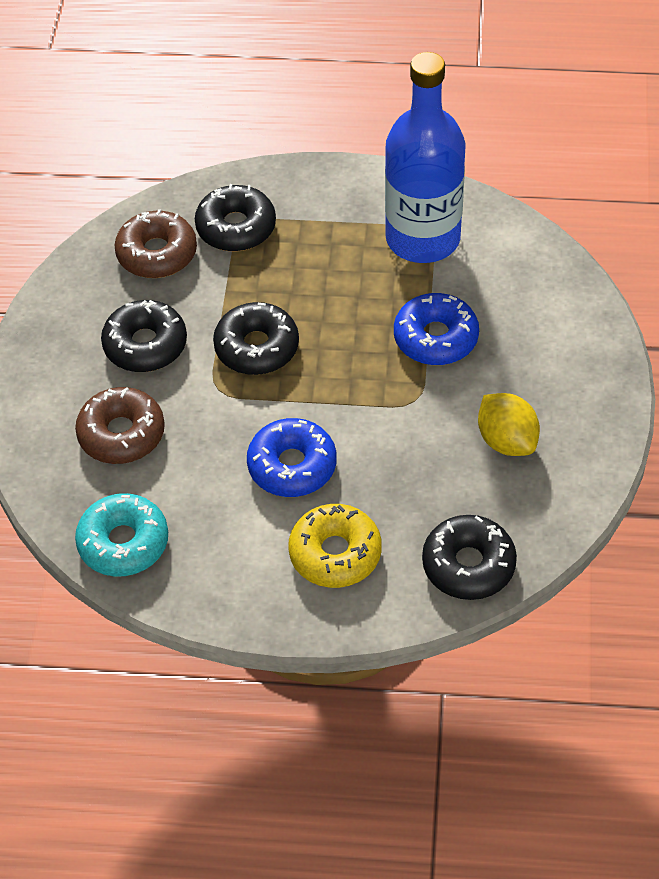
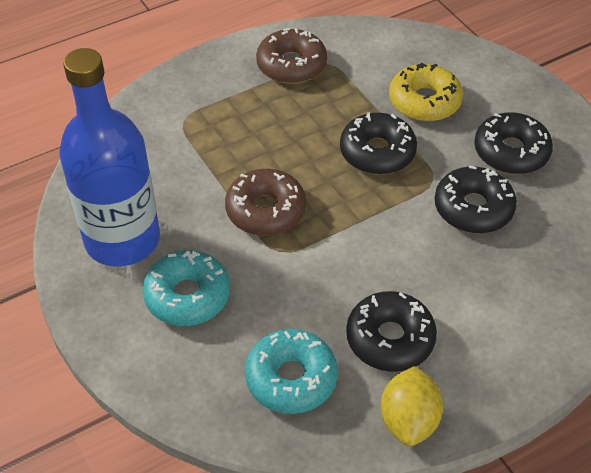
blue donut: [247,418,337,497] [394,293,479,365] = 2 -> none = 0
turquoise donut: [75,493,168,577] = 1 -> [143,250,230,326] [245,329,338,414] = 2

